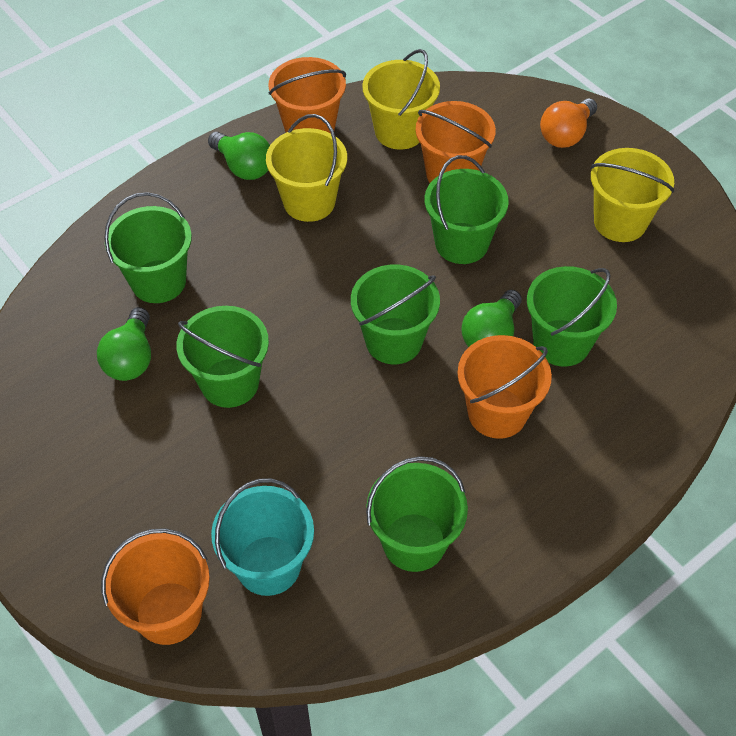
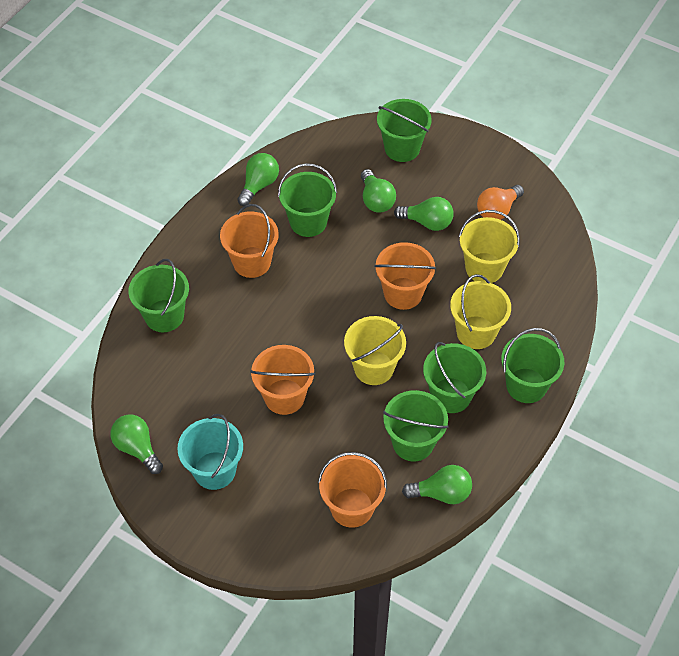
green light bulb: [97,307,151,381] [208,132,270,180] [461,290,522,347] = 3 -> [110,415,163,474] [237,153,279,206] [361,169,396,213] [394,197,454,231] [402,465,472,504] = 5

